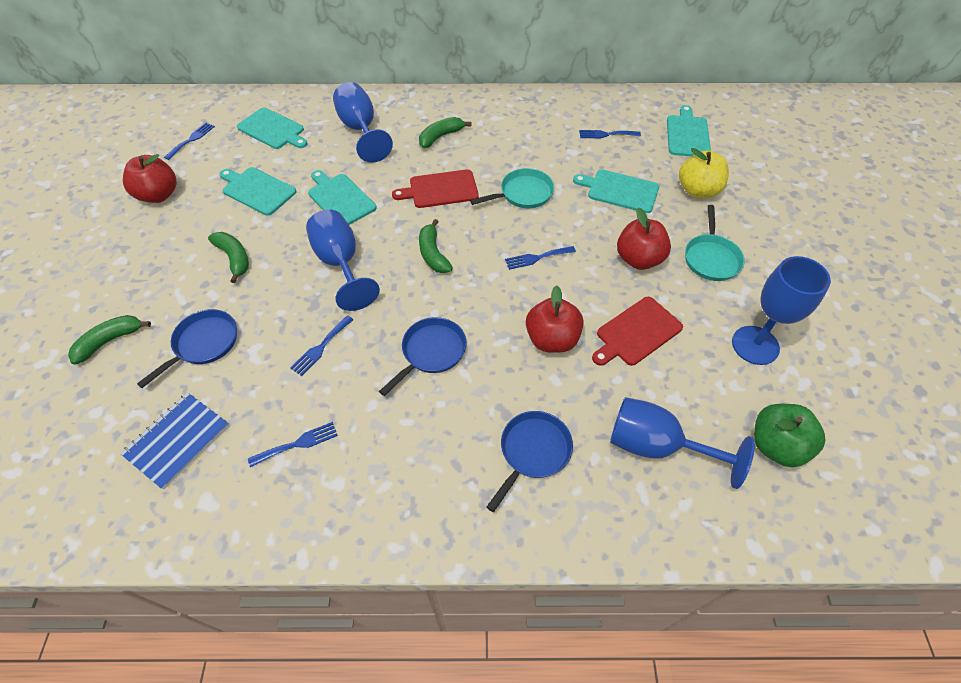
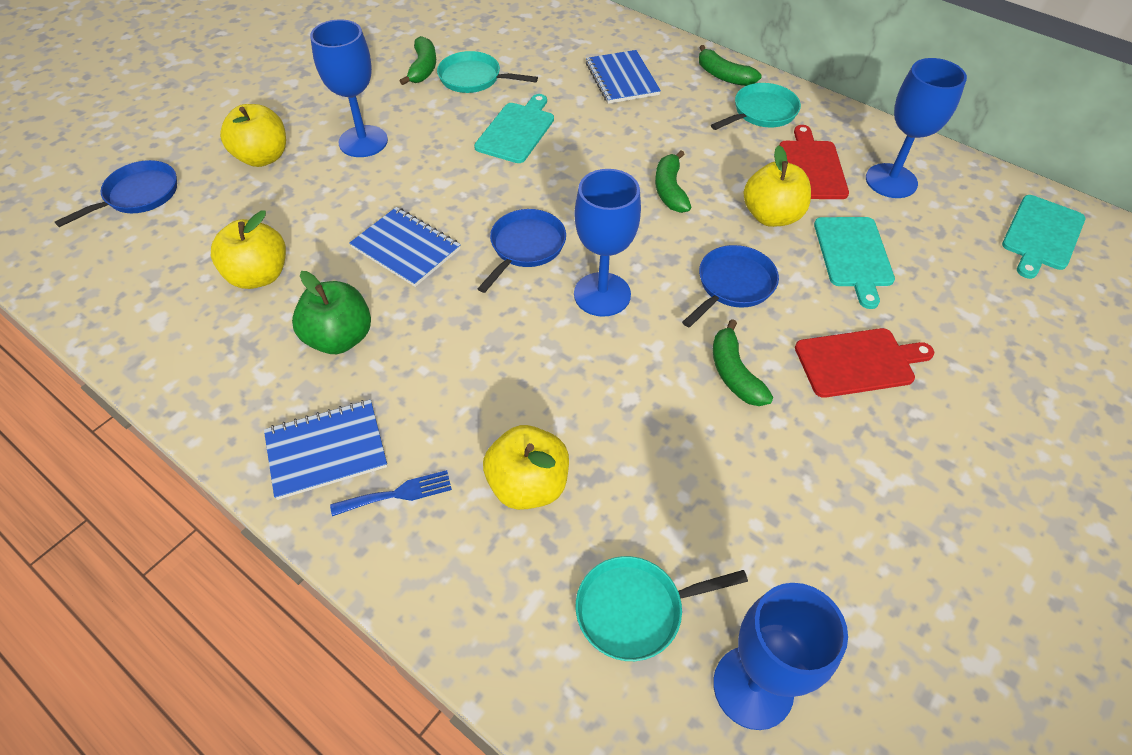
blue fork: [164,123,215,160] [248,422,338,467] [290,316,353,376] [505,246,576,270] [579,130,641,138] = 5 -> [330,470,452,516] = 1
blue notebook: [120,393,229,490] = 1 -> [264,400,387,500] [349,207,461,287] [586,50,661,104] = 3
red apple: [123,154,176,203] [526,285,583,353] [617,207,671,270] = 3 -> none = 0
turquoise cutting board: [220,167,297,216] [237,108,308,149] [308,170,377,225] [573,169,659,213] [667,105,711,156] = 5 -> [474,94,554,163] [814,217,895,309] [1002,195,1085,279] = 3
turquoise pan: [470,168,554,208] [685,205,745,281] = 2 -> [437,51,538,93] [576,556,748,661] [711,83,801,130] = 3
yellow apple: [679,148,729,198] = 1 -> [211,210,286,289] [220,104,286,167] [483,425,569,510] [744,145,811,227] = 4

